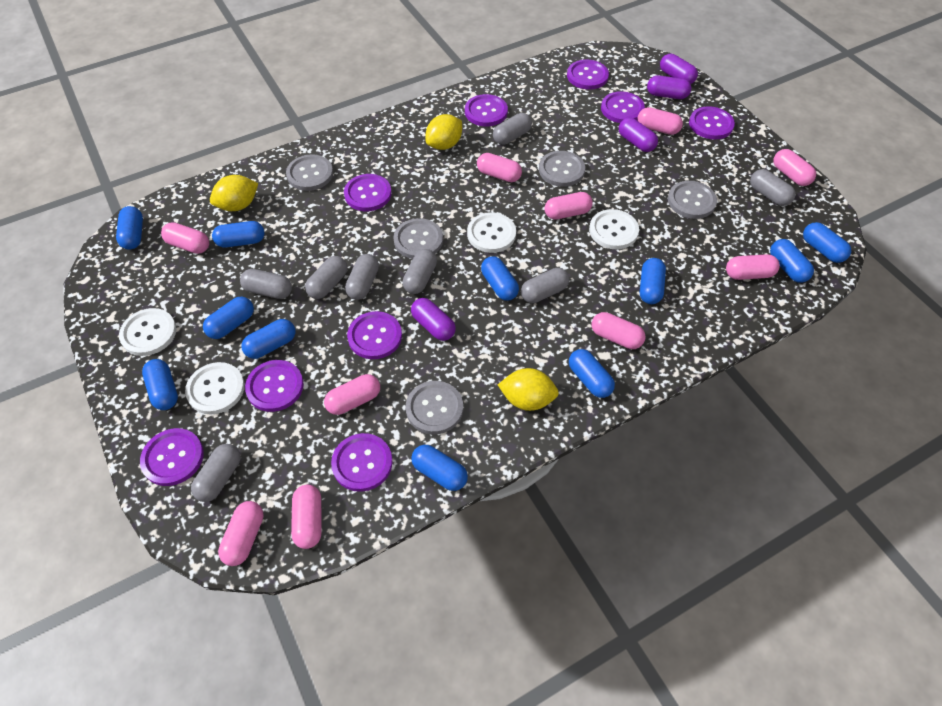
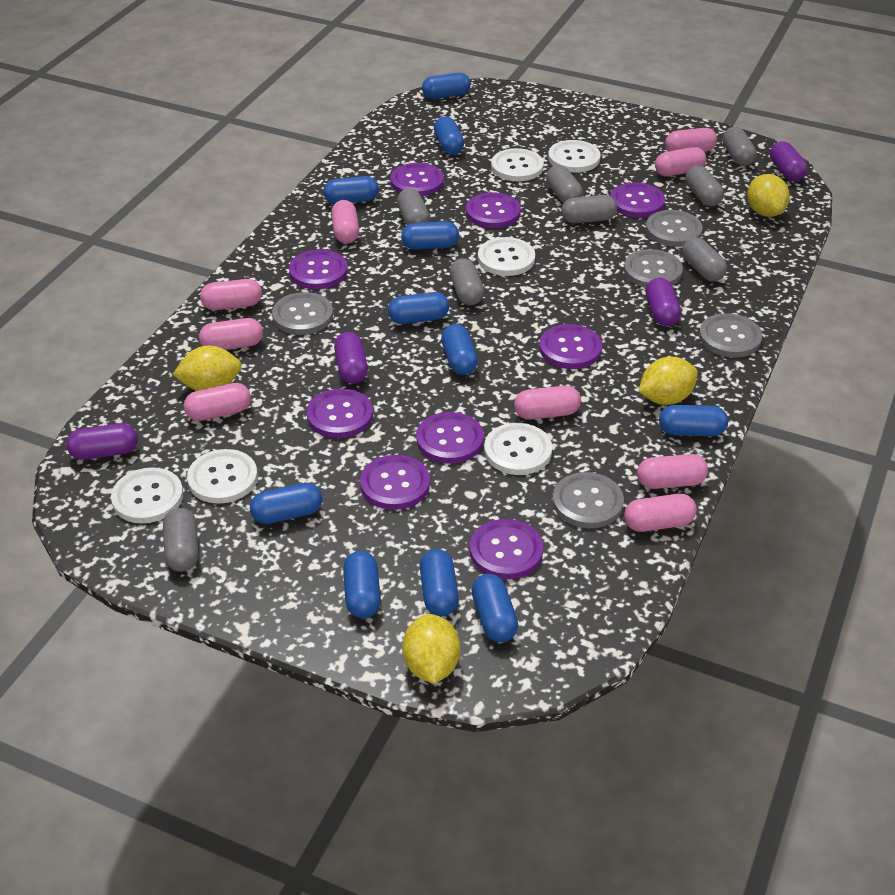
pink capsule: [161,222,209,254] [218,501,264,566] [291,485,321,549] [324,374,380,415] [477,153,522,182] [544,192,593,219] [591,312,645,349] [637,107,683,135] [726,254,780,280] [773,149,816,186] = 10 -> [184,383,251,421] [199,318,263,350] [200,279,262,310] [331,200,359,244] [514,386,581,420] [624,494,697,532] [637,454,708,489] [655,147,706,177] [665,128,717,152] = 9
white button: [119,308,177,356] [185,362,245,414] [467,212,516,253] [589,209,639,249] = 4 -> [111,467,183,523] [187,449,258,504] [478,237,535,276] [484,423,552,475] [491,148,544,181] [548,140,601,172] = 6
yellow lemon: [210,175,258,211] [425,114,462,150] [498,368,559,411] = 3 -> [173,346,242,391] [402,614,460,684] [638,357,698,405] [747,174,790,217] = 4

